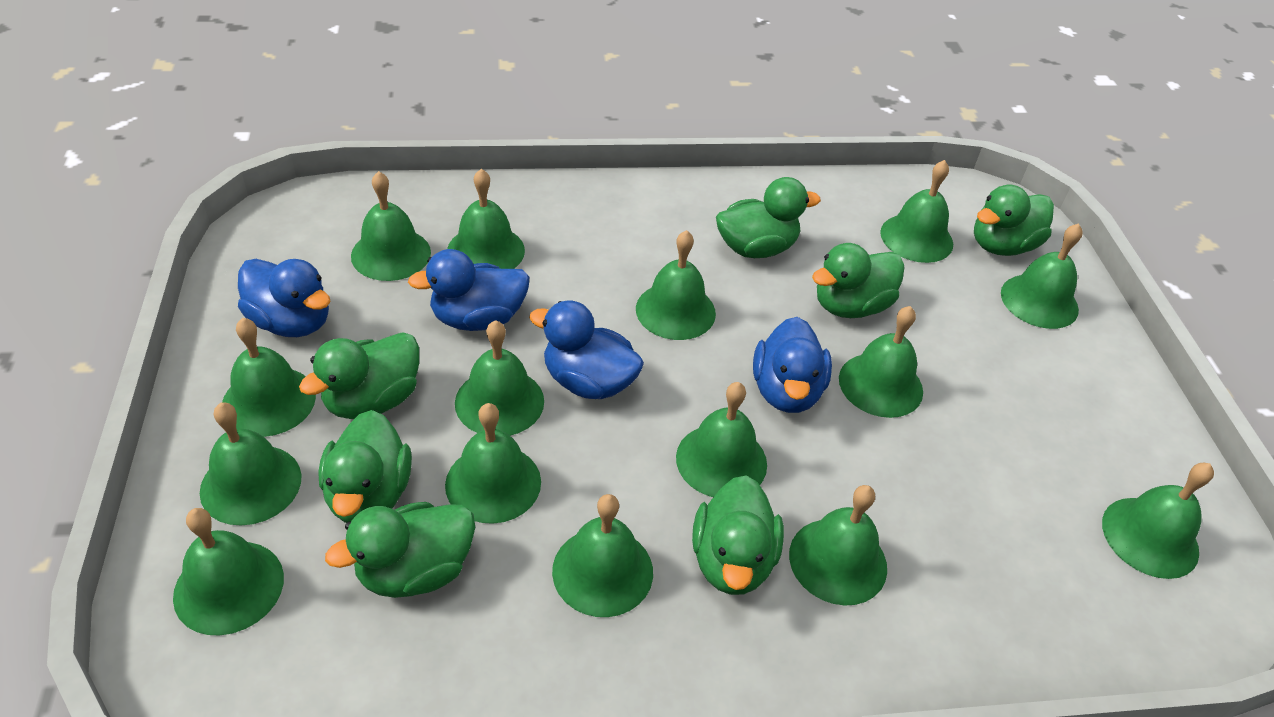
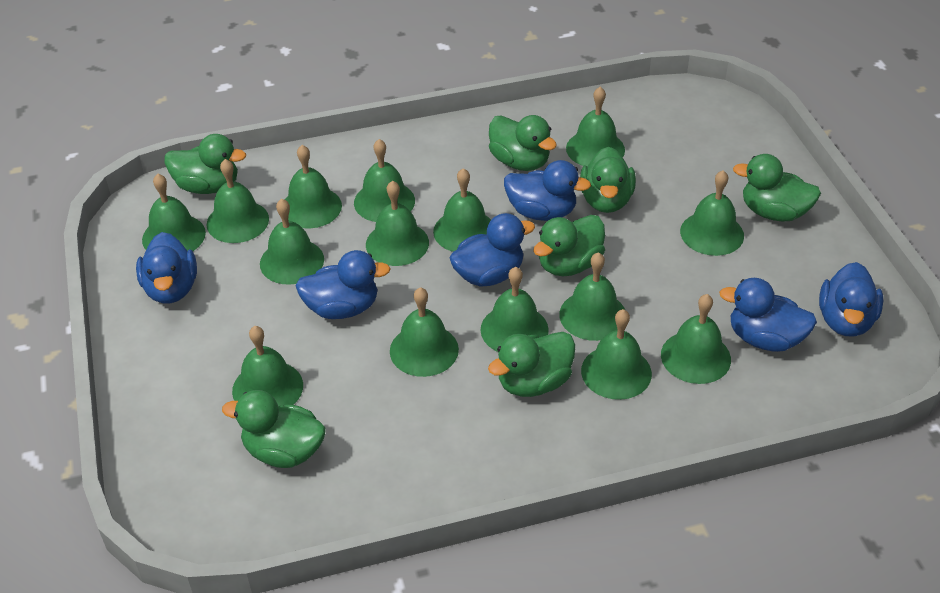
blue duck: [238,259,330,337] [408,249,530,331] [529,300,644,399] [753,317,832,413] = 4 -> [136,232,197,303] [296,250,391,319] [450,213,535,287] [504,160,591,221] [719,278,817,352] [819,262,883,336] = 6

